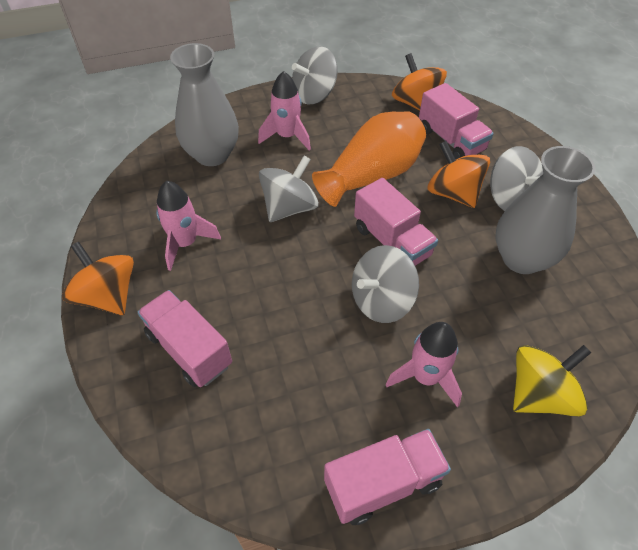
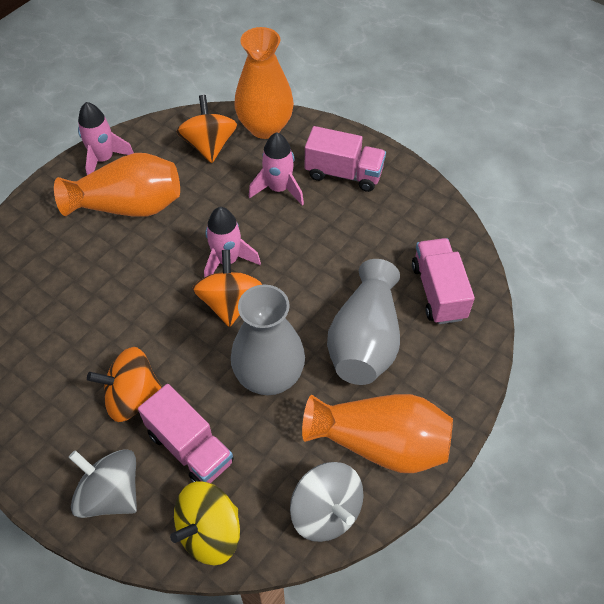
grey spinning top: [259,155,319,222] [292,46,338,104] [352,245,419,323] [490,146,543,211] = 4 -> [68,449,137,518] [290,462,364,542] = 2
orange vase: [312,111,426,207] = 1 -> [54,153,180,217] [234,27,294,139] [302,394,453,473] = 3
pink truck: [138,290,232,387] [324,429,451,525] [354,178,438,266] [419,83,494,159] = 4 -> [138,384,234,483] [305,126,386,192] [412,238,475,324] = 3

